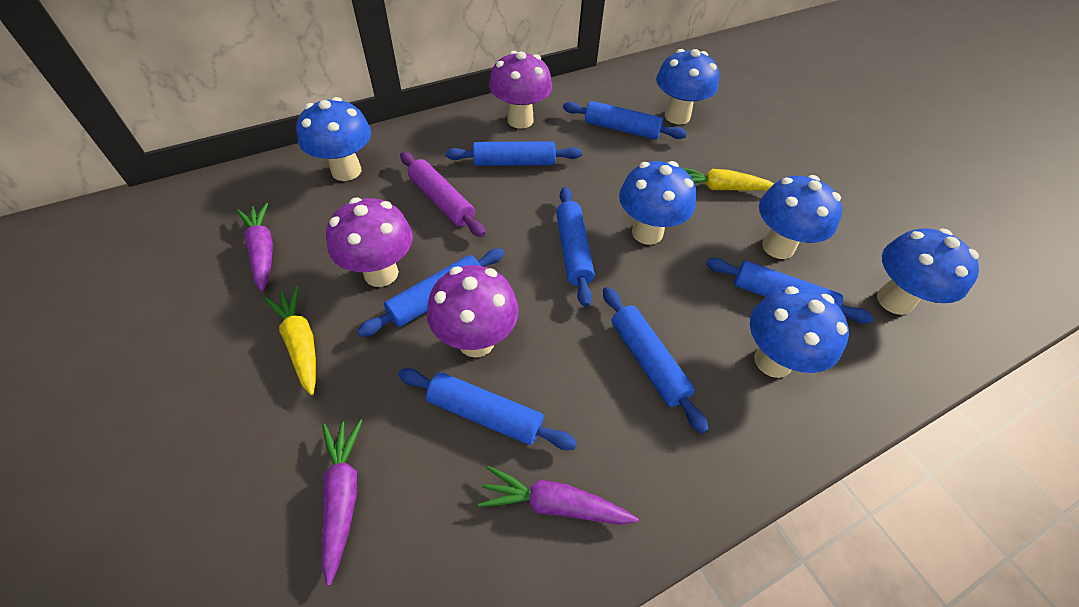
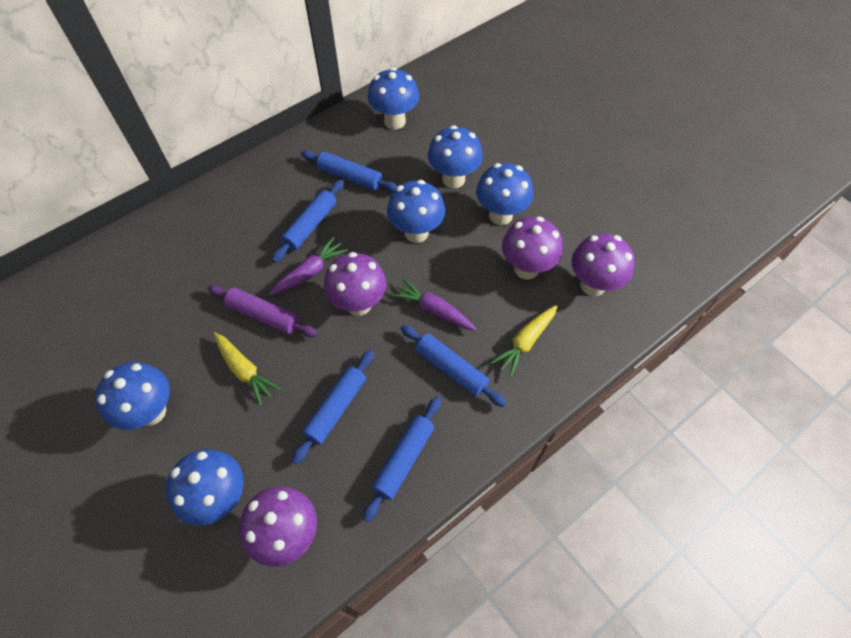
blue rolling pin: [357,248,505,337] [398,368,577,450] [446,141,582,166] [556,187,595,307] [563,101,687,140] [603,287,709,434] [706,258,874,324] = 7 -> [272,180,344,263] [292,350,374,465] [301,150,398,192] [363,397,441,522] [401,325,507,407] = 5
purple carrot: [237,203,273,291] [322,419,363,586] [478,466,639,525] = 3 -> [269,237,348,295] [391,278,476,330] = 2
purple mushroom: [326,197,413,287] [427,265,519,358] [489,51,552,129] = 3 -> [239,487,317,567] [324,252,386,316] [502,216,563,280] [572,233,635,296] = 4

